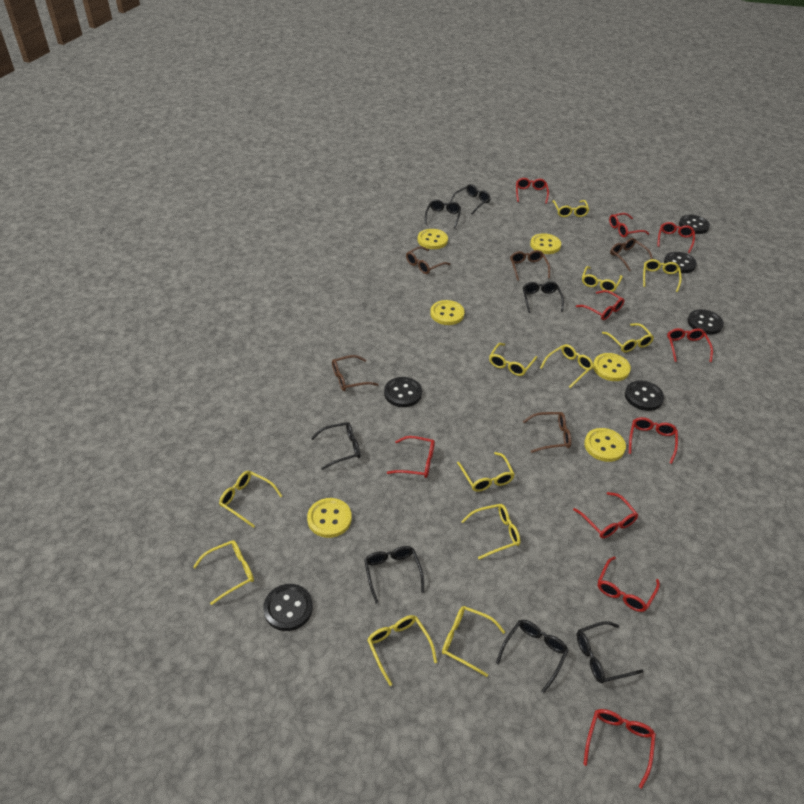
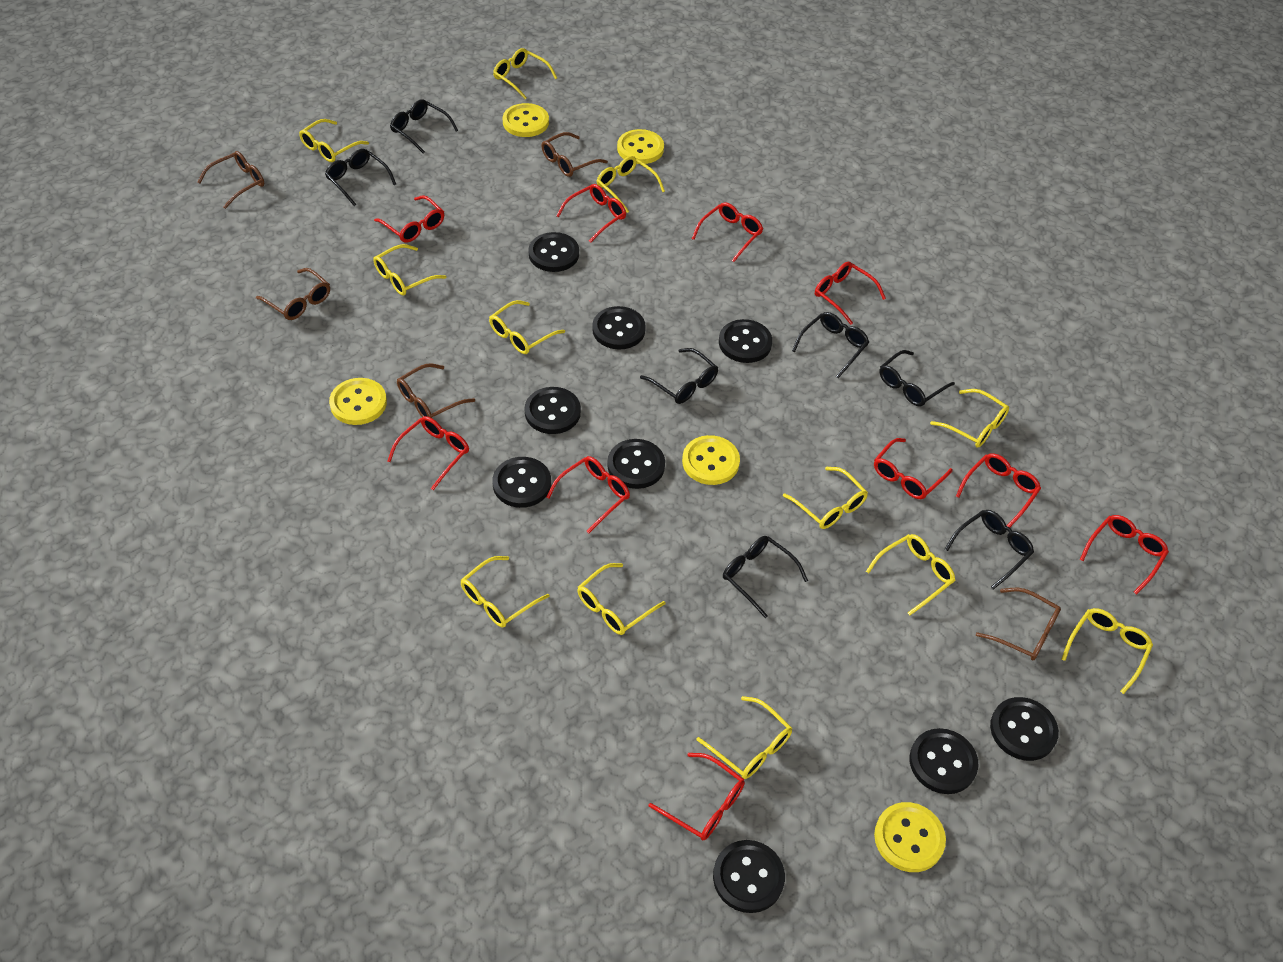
black button: [263,584,313,631] [384,377,422,407] [625,380,664,411] [664,252,697,273] [679,215,710,234] [688,309,724,335] = 6 -> [492,457,551,508] [525,387,581,434] [528,232,579,272] [592,306,646,349] [607,439,665,489] [713,840,785,913] [719,319,772,363] [910,728,978,794] [990,697,1059,761] = 9
yellow button: [307,498,352,538] [418,229,448,249] [430,300,464,325] [530,233,561,254] [584,428,626,462] [593,353,631,381] = 6 -> [329,378,387,425] [503,103,549,137] [617,129,664,164] [682,435,740,485] [874,802,946,872] = 5

